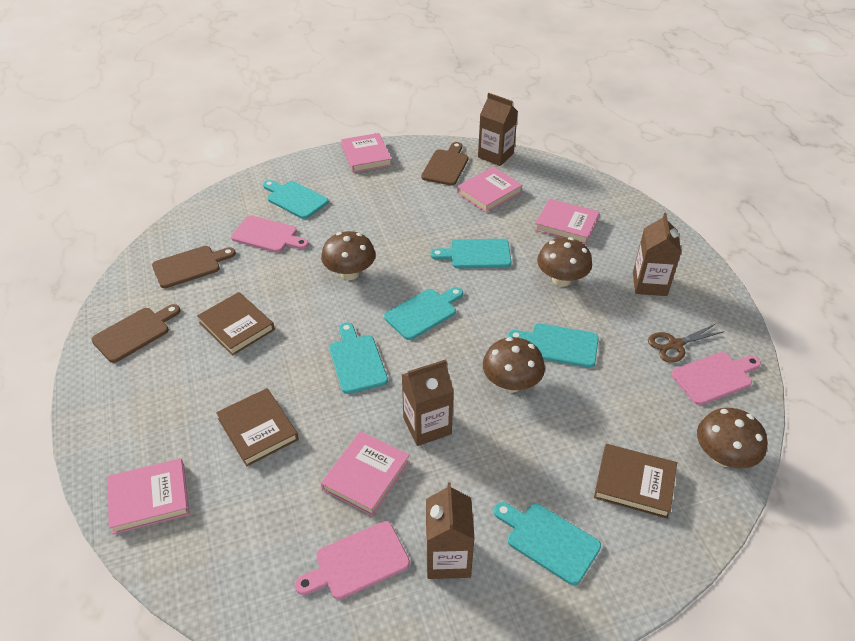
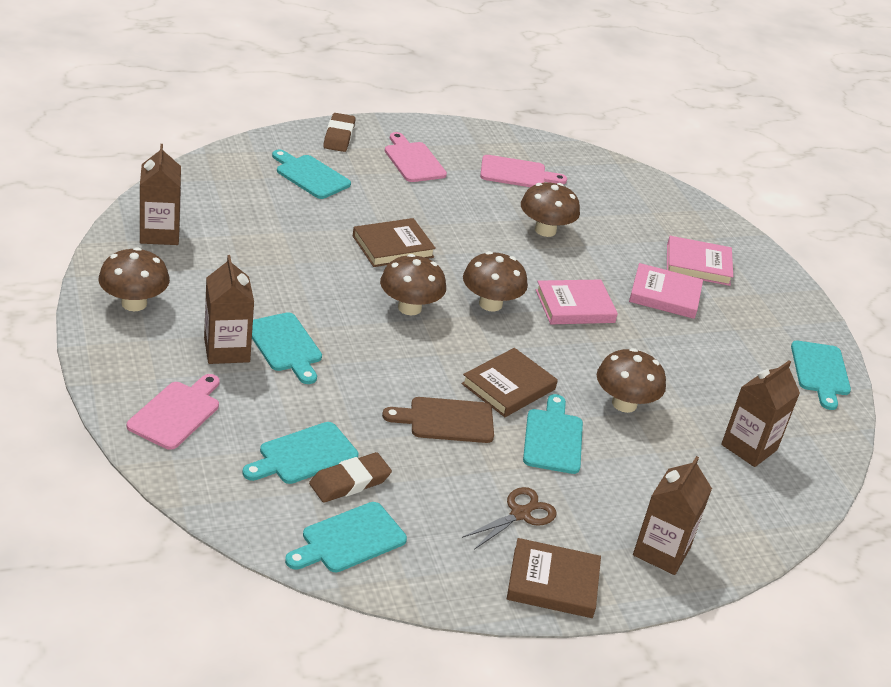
brown cutting board: [91,304,180,363] [152,246,236,288] [421,142,468,186] = 3 -> [382,397,494,443] = 1
brown eraser: none = 0 -> [309,452,392,503] [323,113,356,152] = 2
brown mushroom: [321,231,375,280] [483,337,545,392] [537,237,592,287] [697,408,768,468] = 4 -> [99,247,170,311] [380,254,446,316] [463,251,528,311] [521,183,580,237] [597,348,666,413] = 5
pink book: [107,458,189,534] [321,431,410,516] [341,133,392,173] [457,167,523,213] [535,199,599,244] = 5 -> [536,280,618,324] [629,263,703,319] [667,236,733,286] = 3

